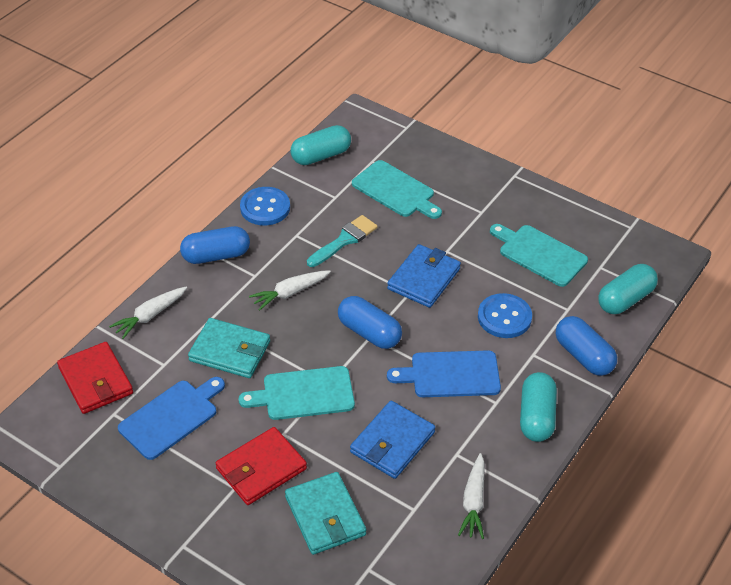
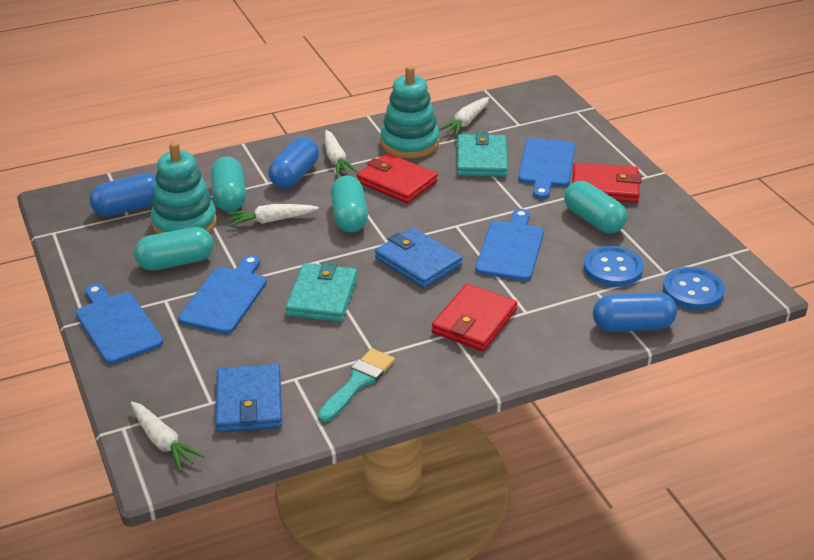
blue cutting board: [118,377,225,460] [387,350,501,397] = 2 -> [76,284,163,364] [178,255,267,334] [476,209,544,281] [518,138,575,199] = 4
red wallet: [57,342,133,414] [216,427,307,505] = 2 -> [357,153,438,204] [432,284,517,351] [572,163,641,203] = 3
turquoise capsule: [291,125,351,165] [520,372,557,442] [598,264,658,314] = 3 -> [134,227,214,271] [211,157,246,212] [331,176,368,233] [564,181,627,233] = 4
turquoise cutting board: [239,366,355,420] [352,160,442,219] [490,224,588,287] = 3 -> none = 0
turquoise stacking toy: none = 0 -> [151,142,217,234] [381,66,439,158] = 2
white carrot: [109,287,187,339] [249,270,331,311] [458,453,485,539] = 3 -> [131,402,204,471] [227,204,319,227] [325,130,358,176] [439,97,489,136] = 4

